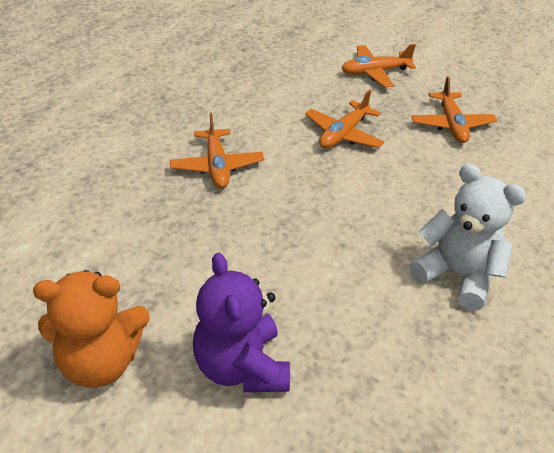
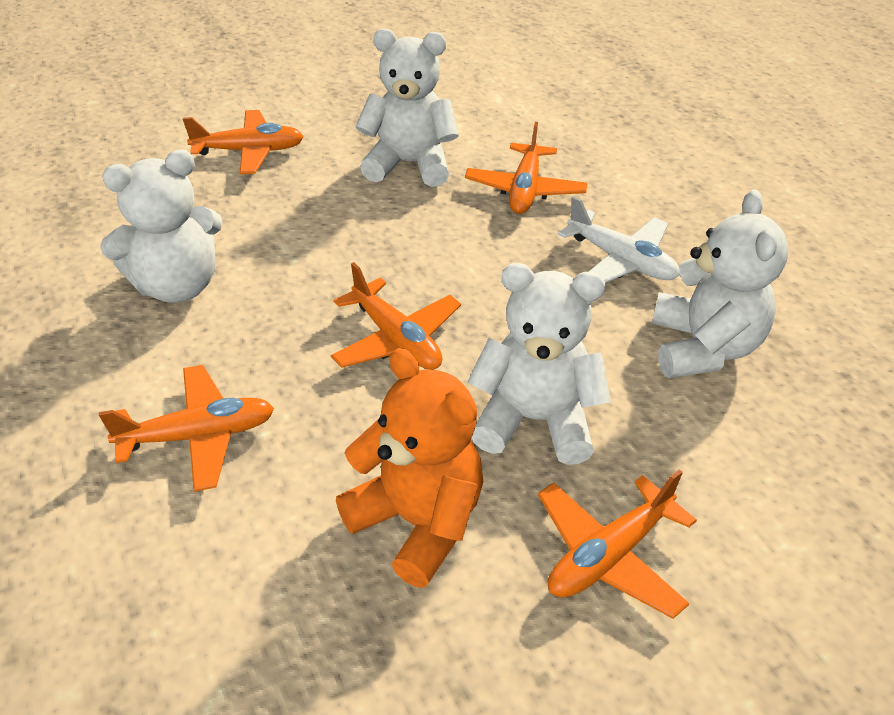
orange plane: [170,113,264,188] [305,90,384,148] [341,44,416,88] [411,76,497,143] = 4 -> [99,365,274,492] [183,110,304,174] [331,262,461,370] [465,122,588,214] [538,469,697,619] = 5
purple teddy bear: [193,253,290,392] = 1 -> none = 0
white plane: none = 0 -> [558,196,680,283] = 1
white teddy bear: [409,164,526,311] = 1 -> [100,149,223,303] [355,28,459,187] [468,263,611,465] [652,189,788,378] = 4

